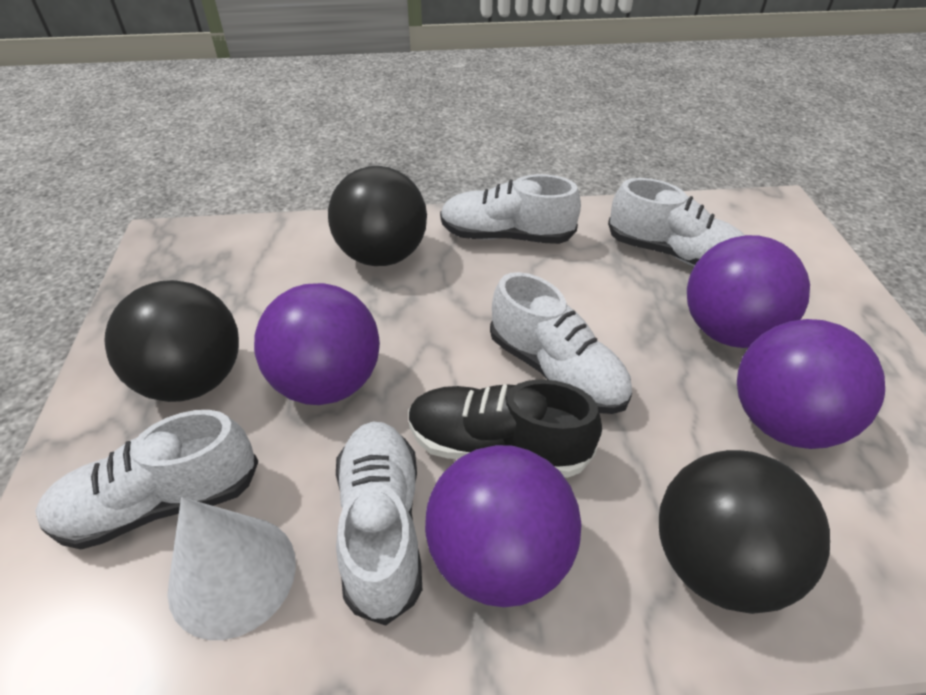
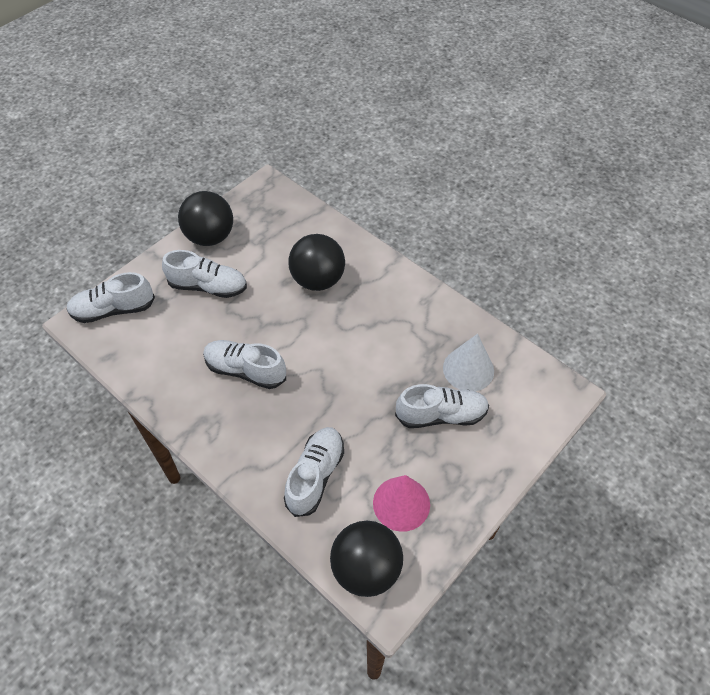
black shoe: [408,379,602,478] = 1 -> none = 0
pink cone: none = 0 -> [373,475,430,532] = 1
purple ball: [254,283,380,405] [425,445,581,607] [687,235,810,348] [737,319,885,449] = 4 -> none = 0

